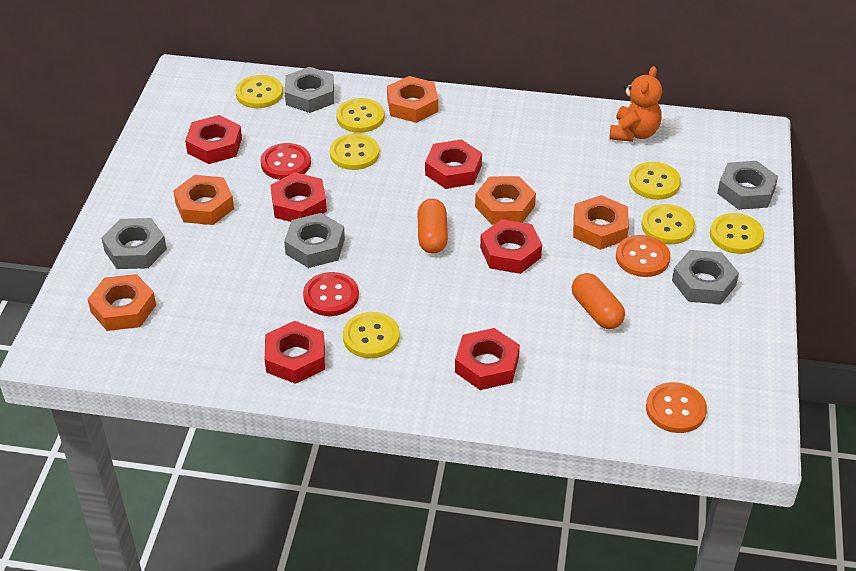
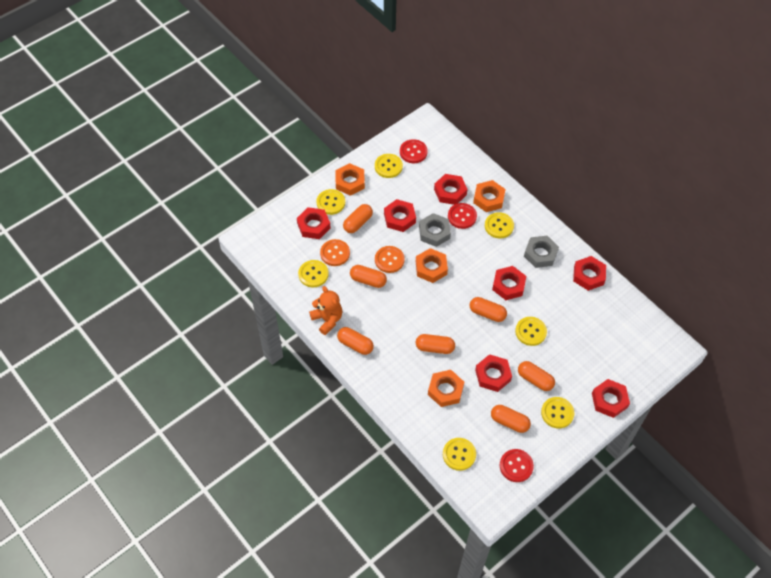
grey nut: [101,218,167,269] [284,213,345,268] [285,67,334,113] [672,250,739,304] [717,161,778,210] = 5 -> [419,213,451,247] [524,236,559,268] = 2
orange capsule: [417,199,448,254] [572,273,625,329] = 2 -> [337,327,374,355] [343,204,373,233] [350,265,387,288] [416,334,455,354] [470,297,507,322] [491,405,531,433] [518,361,555,391] = 7
orange nut: [87,274,156,331] [173,175,234,225] [387,76,438,123] [475,176,536,224] [573,195,629,250] = 5 -> [335,163,365,196] [416,248,448,283] [428,370,464,407] [473,180,505,212] = 4
red button: [260,143,311,180] [303,272,359,316] = 2 -> [400,139,428,163] [448,203,477,229] [500,449,534,482] = 3
red nut: [185,115,242,164] [265,321,325,384] [270,172,327,222] [425,139,482,189] [455,328,520,390] [480,219,542,274] = 6 -> [297,207,331,239] [384,199,416,232] [434,174,468,205] [475,354,512,392] [492,266,526,300] [573,256,606,291] [592,379,630,418] = 7

